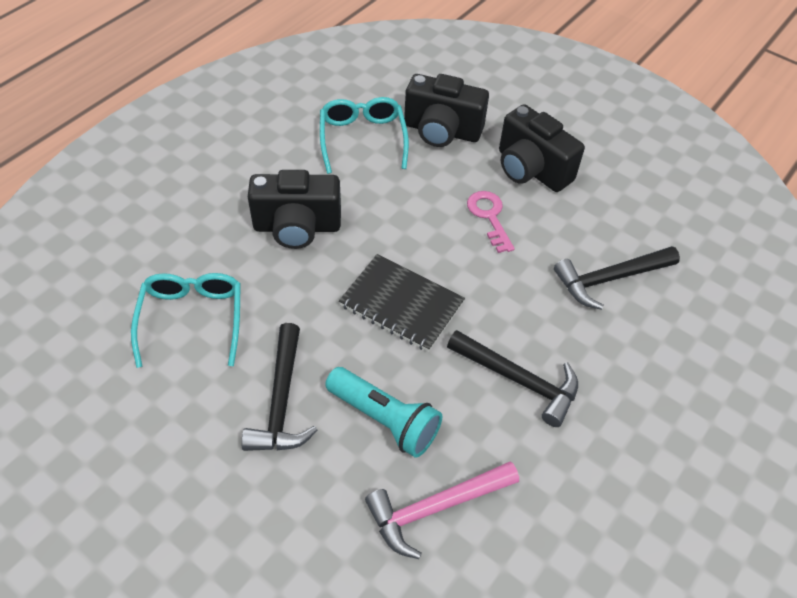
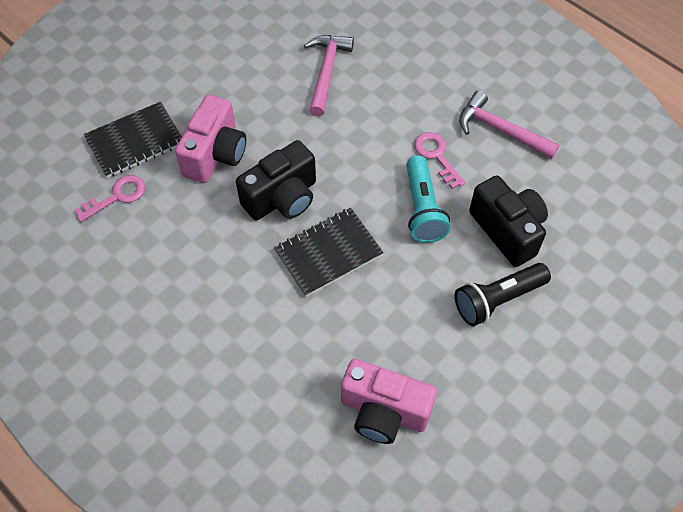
black camera: [248,170,341,249] [404,74,489,147] [499,104,585,192] = 3 -> [236,140,316,220] [469,176,548,267] = 2
black flashlight: none = 0 -> [455,263,551,326] = 1
black hammer: [241,323,317,451] [447,330,578,427] [554,246,680,310] = 3 -> none = 0
black notebook: [339,254,465,352] = 1 -> [84,102,182,178] [274,208,384,297] = 2
pink camera: none = 0 -> [175,95,246,183] [341,359,437,444] = 2
pink hammer: [365,461,519,559] = 1 -> [304,35,354,116] [459,90,559,159] = 2
pink key: [467,191,515,253] = 1 -> [74,175,145,222] [414,132,465,189] = 2
turquoise glasses: [131,273,241,368] [320,97,409,174] = 2 -> none = 0

